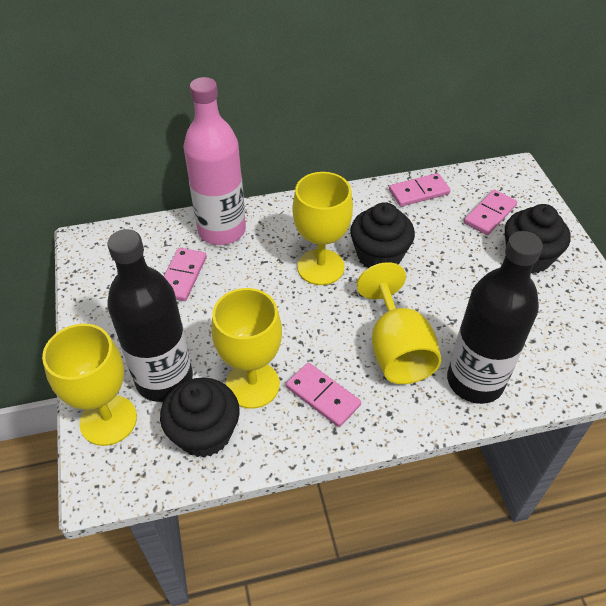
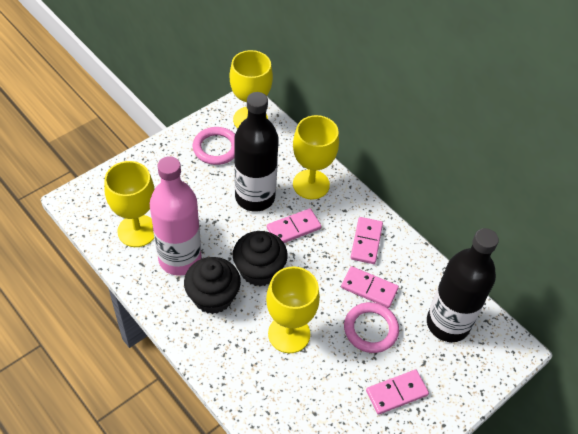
black cupcake: [160,377,240,457] [350,202,415,268] [505,204,571,273] = 3 -> [184,257,241,314] [233,231,288,286] = 2
pink ring: none = 0 -> [193,127,235,165] [344,302,399,353] = 2

